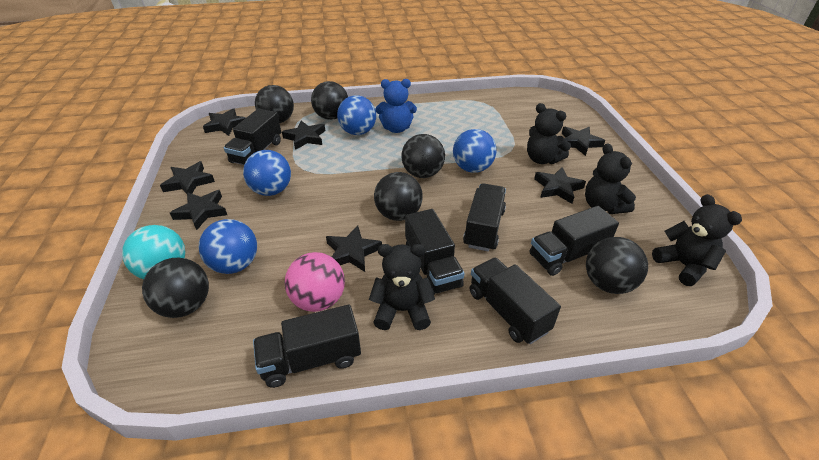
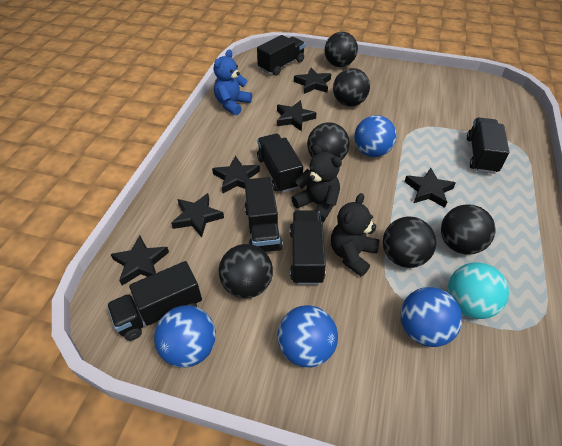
black star: [160,161,215,194] [170,190,227,230] [203,108,245,136] [282,121,325,150] [326,225,382,272] [534,167,586,204] [562,127,605,156] = 7 -> [110,235,169,286] [171,193,224,237] [212,156,260,194] [277,100,316,131] [294,68,331,94] [405,168,456,208] = 6
black teddy bear: [369,244,435,330] [527,103,571,164] [585,143,636,214] [652,194,742,286] = 4 -> [291,145,342,222] [331,193,380,276] = 2
pink ball: [284,252,345,312] = 1 -> none = 0

